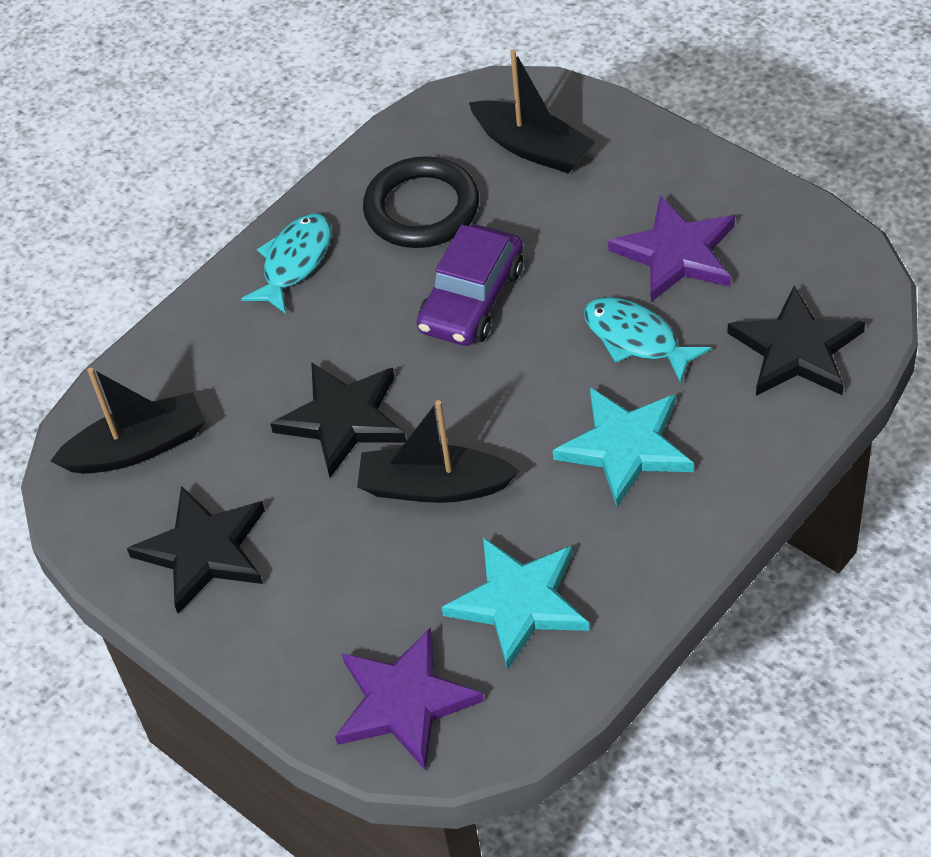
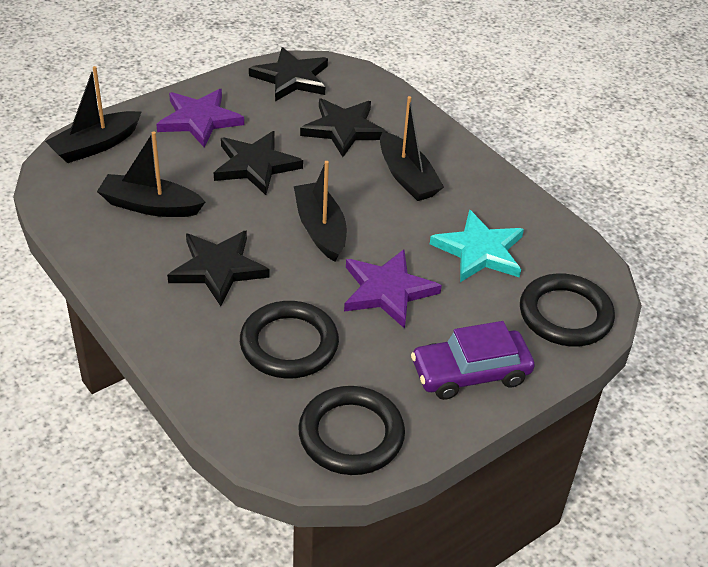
black boat: [50,368,205,474] [357,400,519,503] [469,49,596,174] = 3 -> [45,66,142,163] [97,131,205,217] [294,161,346,262] [380,96,444,201] = 4
black ring: [363,156,479,248] = 1 -> [240,301,339,378] [298,386,405,475] [520,274,615,346] = 3
black star: [127,486,265,614] [270,362,406,478] [727,286,865,396] = 3 -> [167,230,270,306] [214,131,303,195] [249,47,328,101] [300,98,388,157] = 4
turquoise fish: [241,214,331,314] [584,297,711,384] = 2 -> none = 0
turquoise star: [441,537,589,670] [553,388,694,507] = 2 -> [430,210,524,282] = 1

